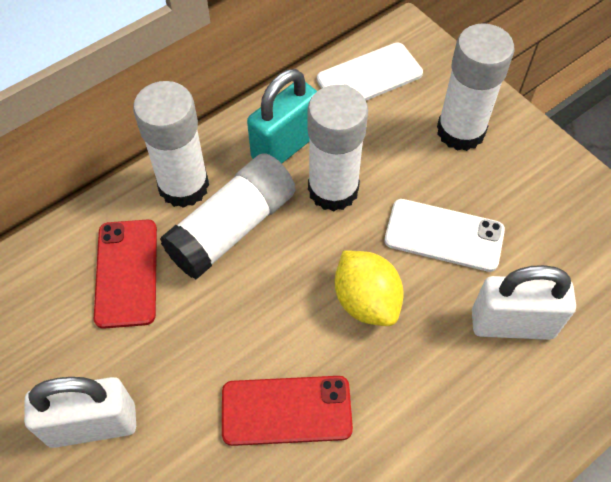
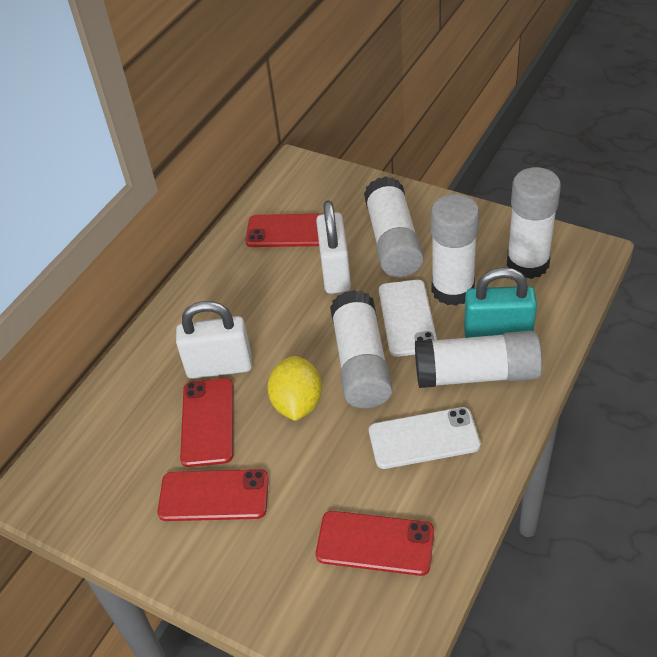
red phone: [94,219,157,329] [222,376,353,446] = 2 -> [158,469,269,521] [180,378,233,467] [245,213,324,247] [316,511,434,576] = 4
white glue stick: [133,81,209,208] [160,153,295,279] [307,85,368,212] [437,23,514,151] = 4 -> [330,290,392,408] [364,176,424,277] [415,331,542,388] [431,194,479,306] [507,167,561,279] = 5

